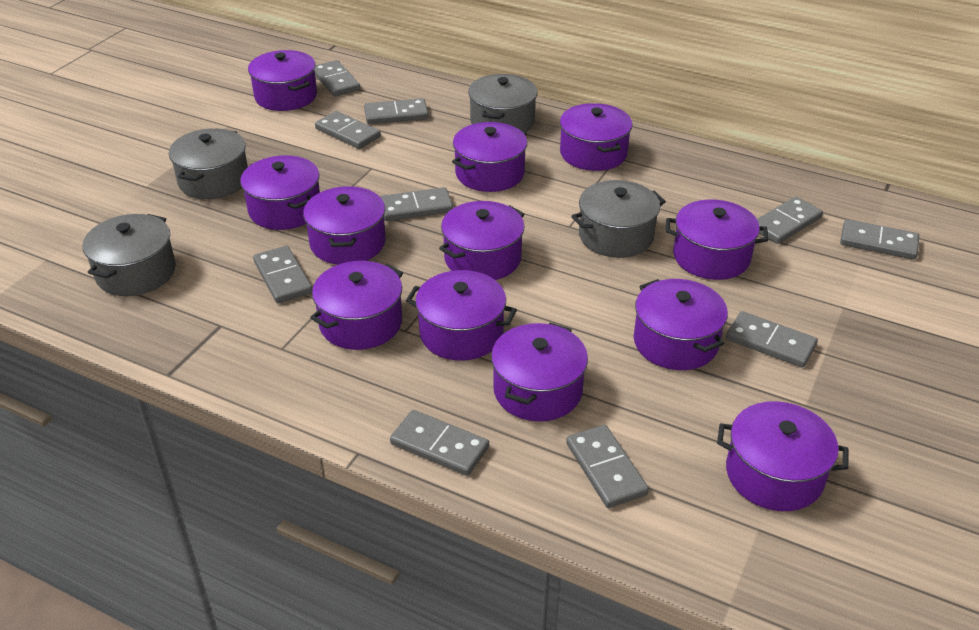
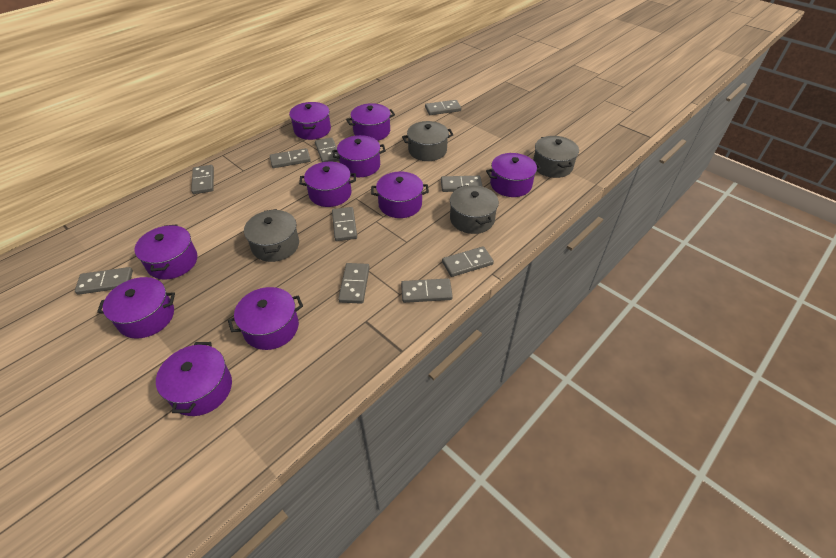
purple pot: [240,155,320,230] [248,50,317,111] [303,186,386,265] [310,261,403,350] [406,270,517,361] [439,201,525,280] [452,122,527,192] [491,323,588,421] [560,103,633,171] [634,279,728,370] [666,199,768,280] [717,401,848,511] = 12 -> [97,277,175,339] [134,224,197,279] [156,342,232,416] [228,287,303,350] [289,102,331,140] [299,162,356,207] [332,135,386,177] [346,103,395,141] [371,172,429,218] [486,153,541,197] = 10

